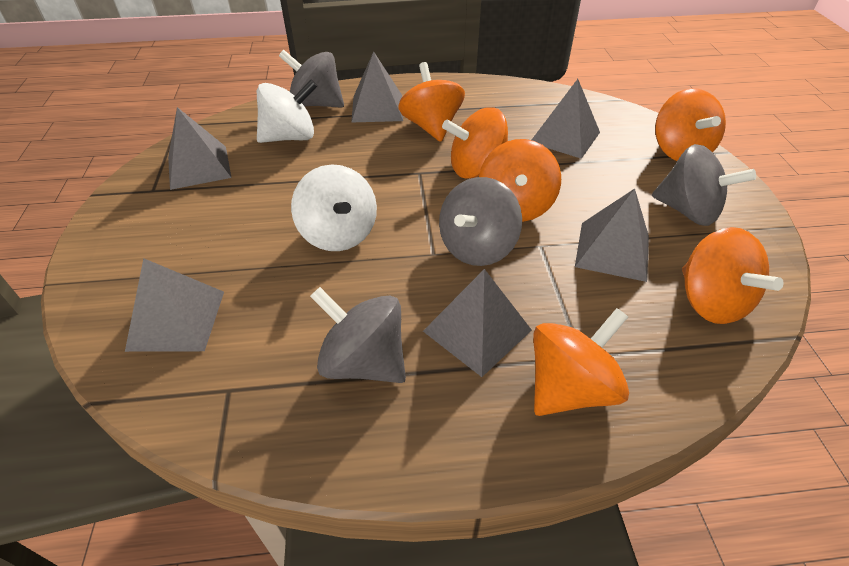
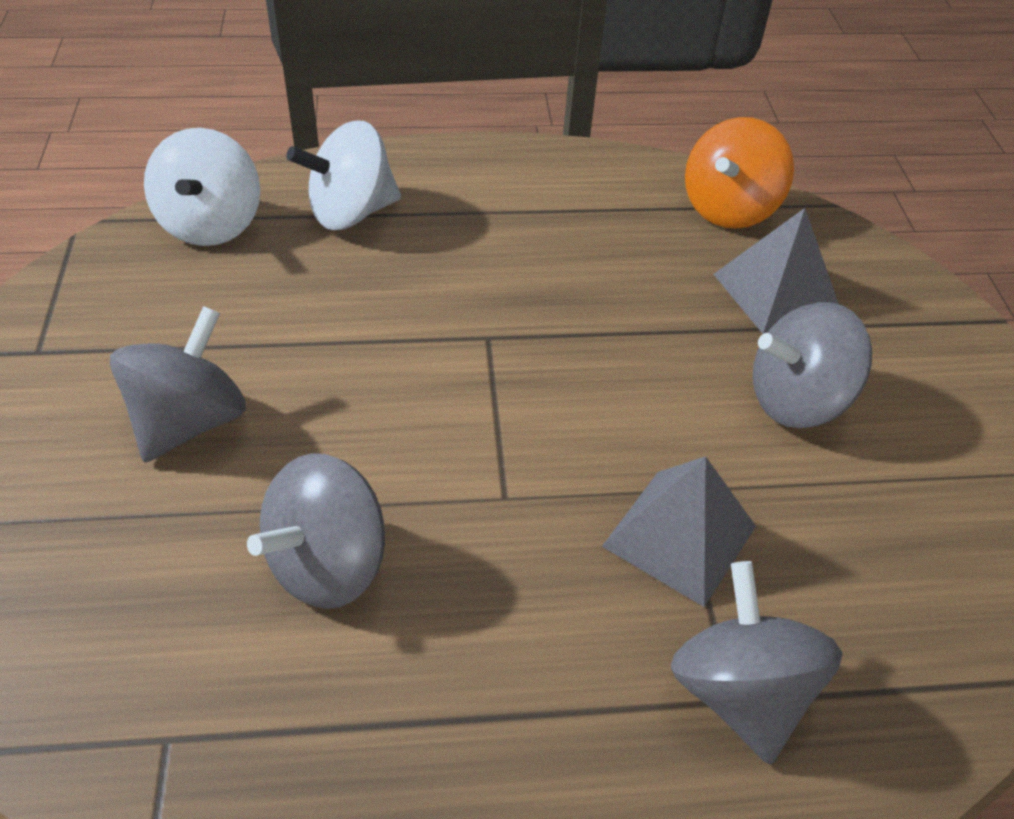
grey pyramid: [125,258,224,352] [168,107,232,190] [351,51,403,123] [423,269,532,377] [532,79,600,159] [575,189,649,282] = 6 -> [602,456,756,607] [714,208,839,334] = 2
orange spinning top: [398,62,465,142] [442,107,508,179] [479,139,561,222] [533,308,629,416] [655,88,726,161] [682,227,784,324] = 6 -> [685,117,794,229] = 1

